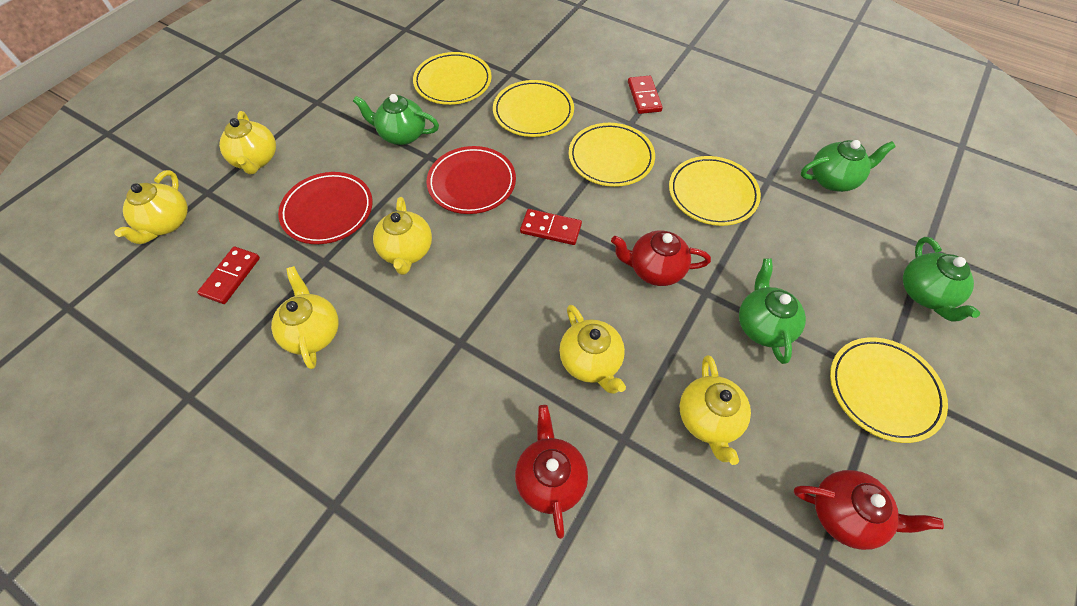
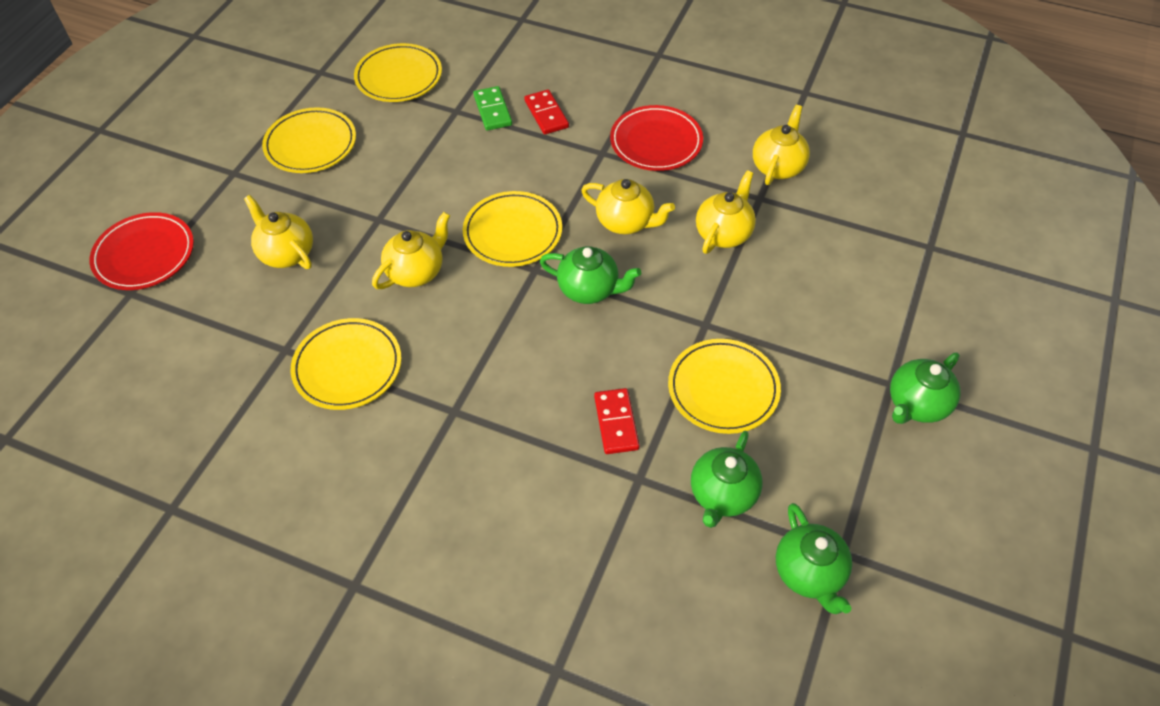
green domino: none = 0 -> [473,86,512,131] = 1
red domino: [197,246,260,304] [520,209,582,245] [628,76,663,114] = 3 -> [524,90,569,135] [594,388,640,454] = 2
red teapot: [515,405,588,539] [611,230,711,286] [794,470,944,550] = 3 -> none = 0
yellow teapot: [114,170,188,244] [219,111,276,174] [271,266,339,369] [373,197,432,275] [559,305,626,394] [680,355,751,465] = 6 -> [244,195,313,269] [372,212,450,289] [581,179,675,234] [696,170,756,254] [753,105,810,185] = 5

